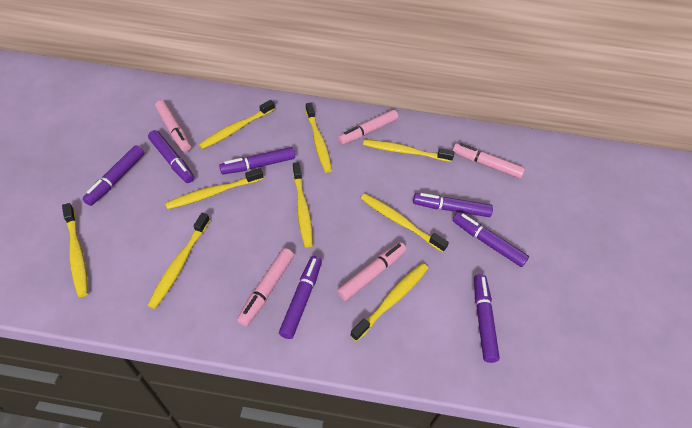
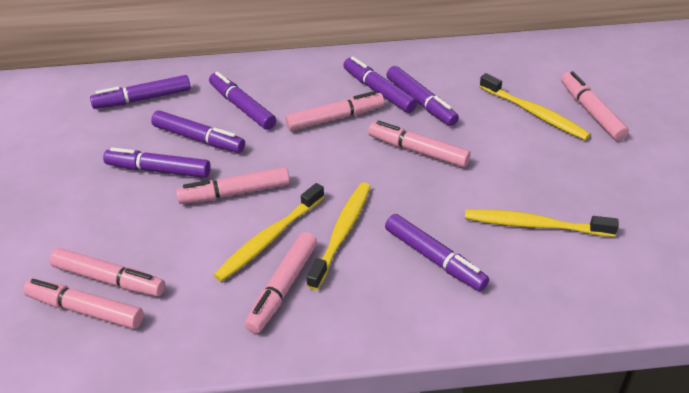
pink marker: [155,100,191,152] [237,248,294,326] [337,242,406,301] [338,110,398,145] [452,143,525,179] = 5 -> [23,279,144,329] [49,248,165,297] [176,167,290,204] [244,232,317,334] [285,91,384,131] [368,121,471,168] [561,71,629,141] = 7
yellow toothbrush: [62,203,88,297] [147,213,210,309] [165,168,263,210] [199,100,275,149] [293,162,313,248] [306,103,332,173] [350,263,428,341] [361,194,449,252] [363,139,454,162] = 9 -> [214,183,324,282] [307,182,371,290] [465,209,619,237] [479,73,591,140] = 4

